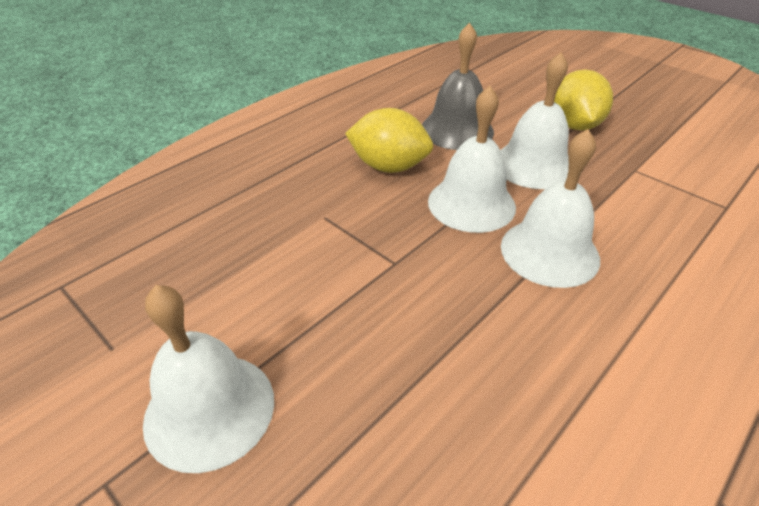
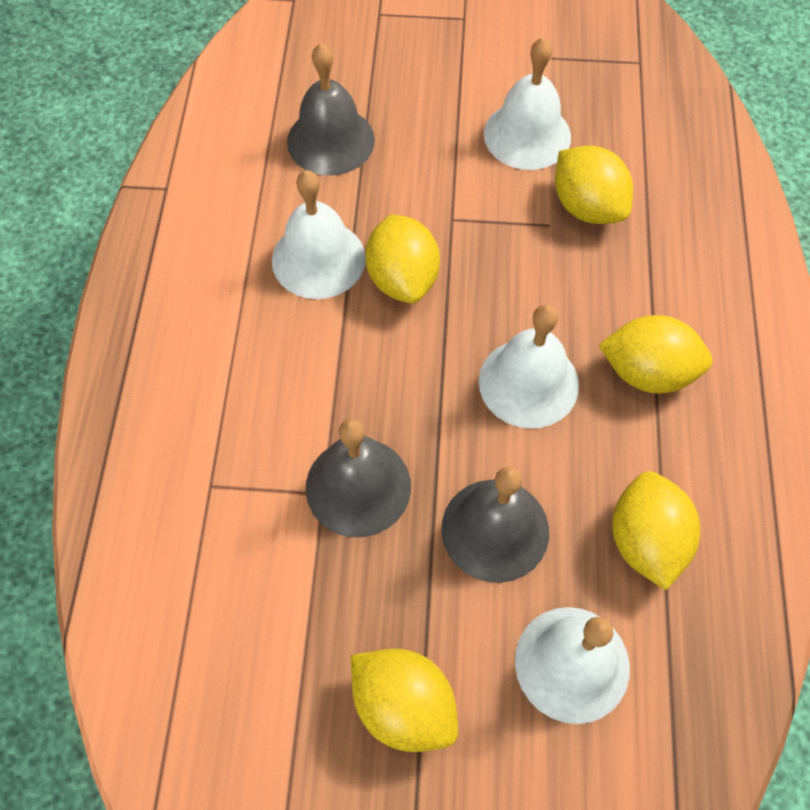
grey bell: [422,23,494,150] = 1 -> [287,43,375,176] [306,419,411,537] [441,467,549,583] = 3
yellow lemon: [345,108,433,173] [554,69,613,131] = 2 -> [351,649,458,752] [366,214,440,303] [555,145,633,224] [599,315,713,394] [612,471,700,590] = 5

